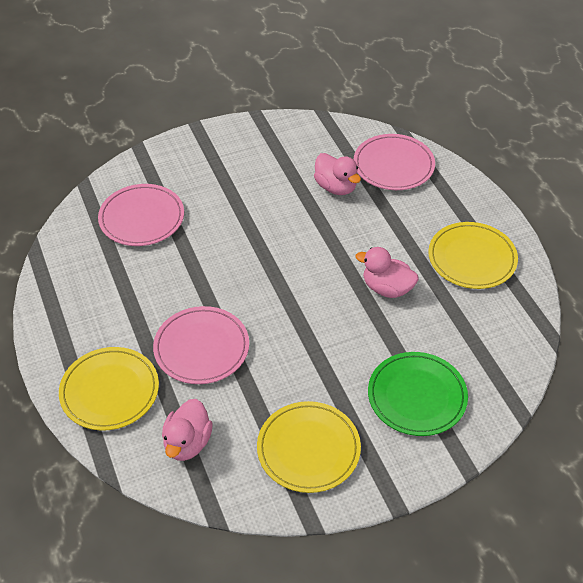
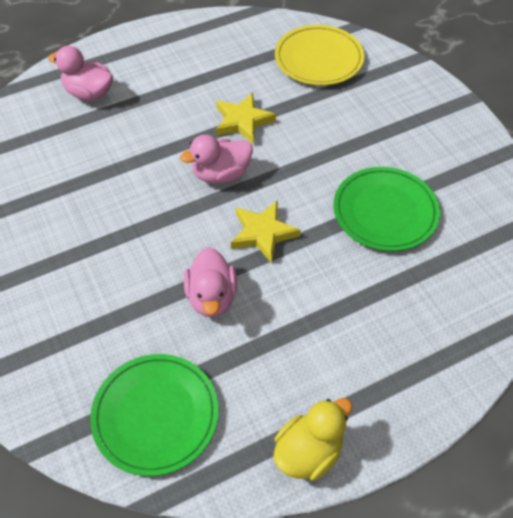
green plate: [368,352,468,436] = 1 -> [90,354,219,476] [333,167,440,251] = 2
pink plate: [98,184,184,246] [153,306,249,384] [354,134,435,190] = 3 -> none = 0
yellow duck: none = 0 -> [274,398,353,480] = 1
yellow plate: [59,347,159,431] [257,401,361,493] [428,222,518,289] = 3 -> [275,25,364,85] = 1
yellow star: none = 0 -> [216,92,276,144] [231,200,301,264] = 2

